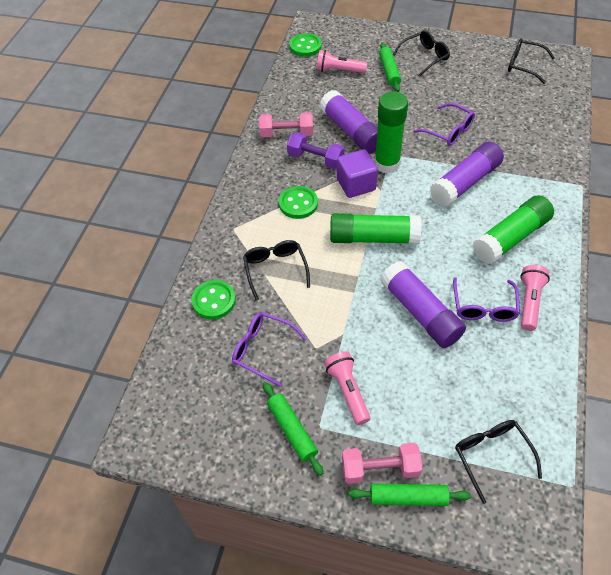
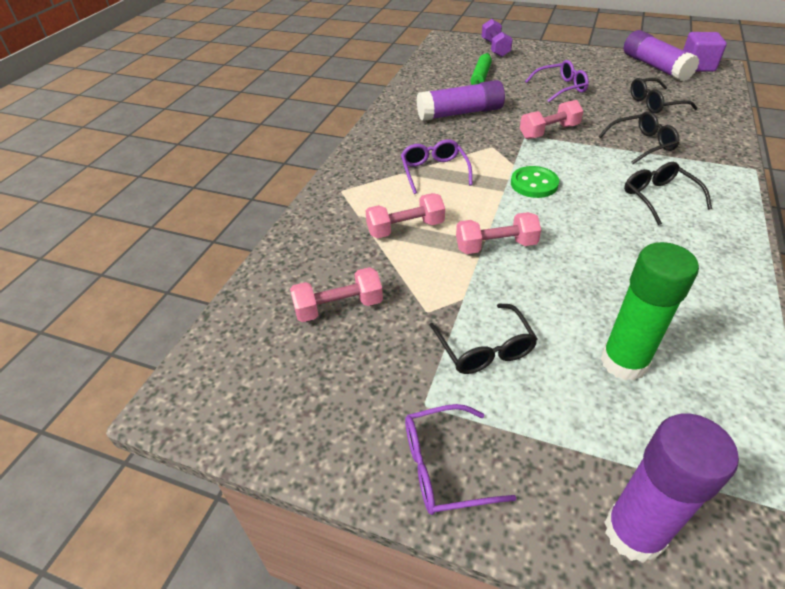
green button: [191,280,236,319] [279,186,318,219] [290,33,322,57] = 3 -> [511,166,559,198] = 1
green glue stick: [330,213,421,244] [374,92,408,174] [473,195,554,264] = 3 -> [601,242,699,381] = 1
green rolling pin: [263,382,323,476] [349,483,471,506] [379,42,401,92] = 3 -> [470,53,492,85] = 1
pink dumbbell: [259,112,313,137] [342,443,422,484] = 2 -> [290,267,383,322] [366,193,445,238] [456,212,541,254] [520,100,583,139] = 4
pink flashlight: [317,50,367,73] [324,352,370,425] [520,265,550,331] = 3 -> none = 0

